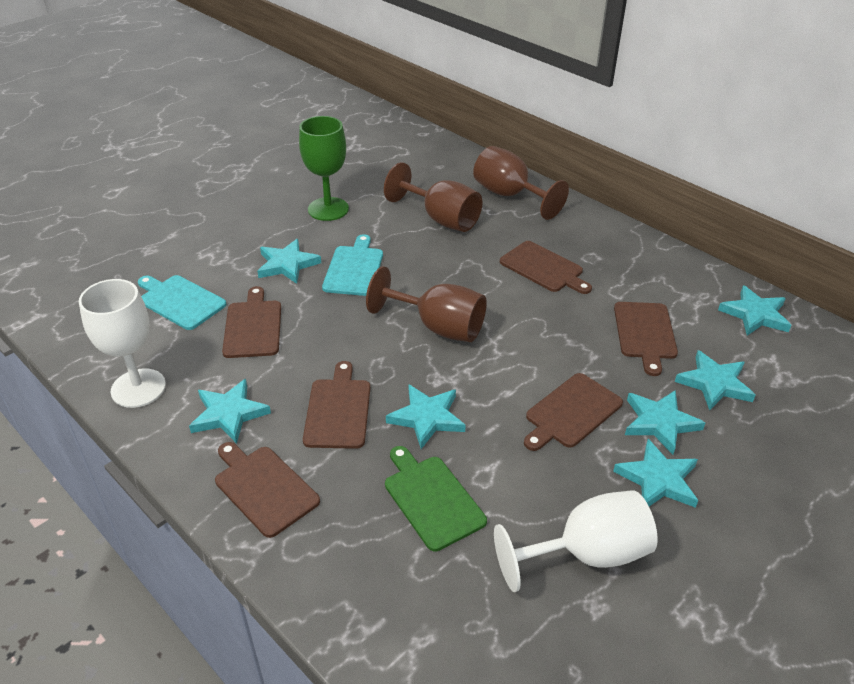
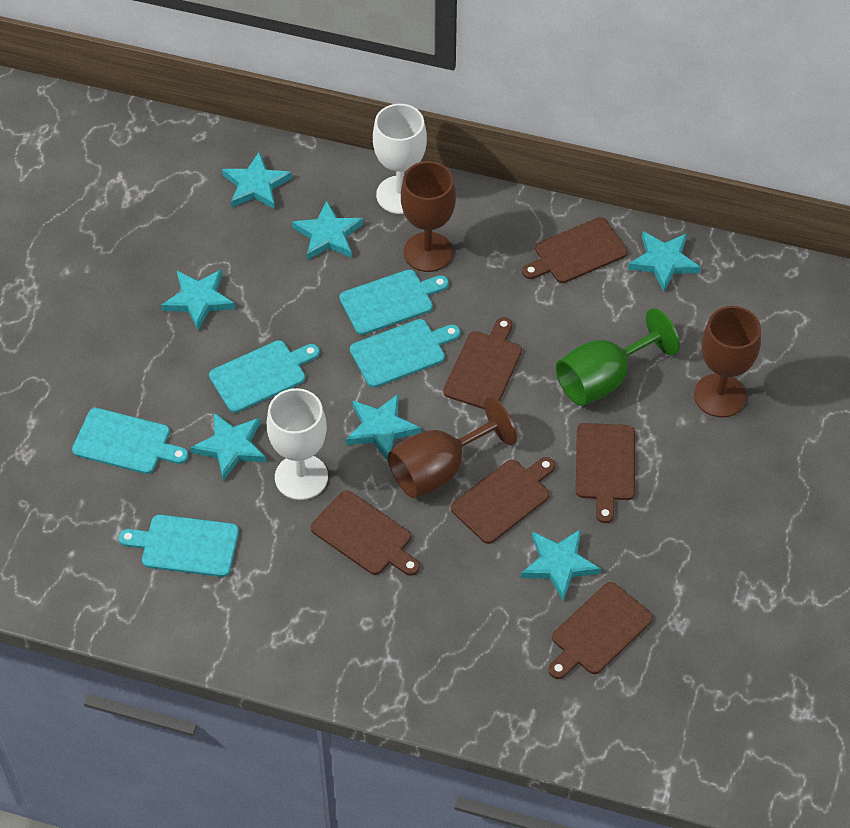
green cutting board: [385,446,487,551] = 1 -> none = 0
turquoise cutting board: [138,275,227,330] [322,234,383,296] = 2 -> [72,408,189,474] [119,515,239,577] [209,340,320,413] [339,269,449,335] [350,319,460,388] = 5

